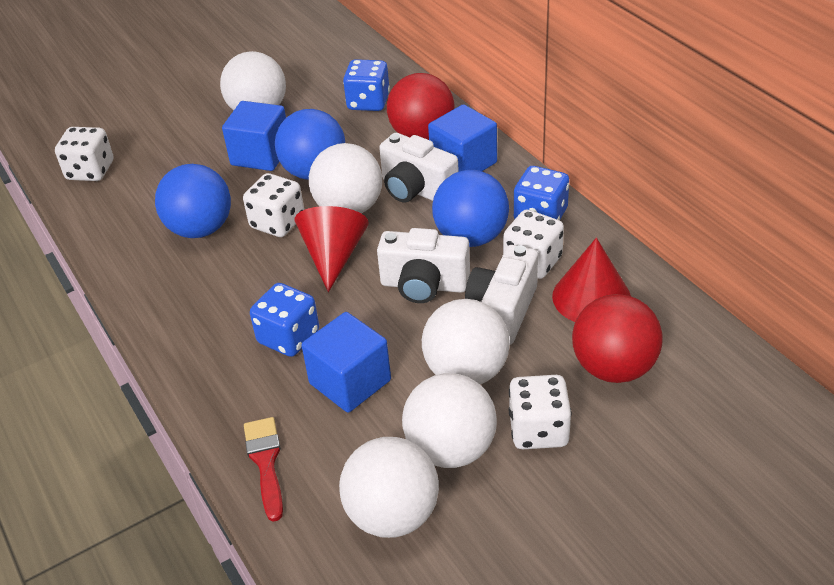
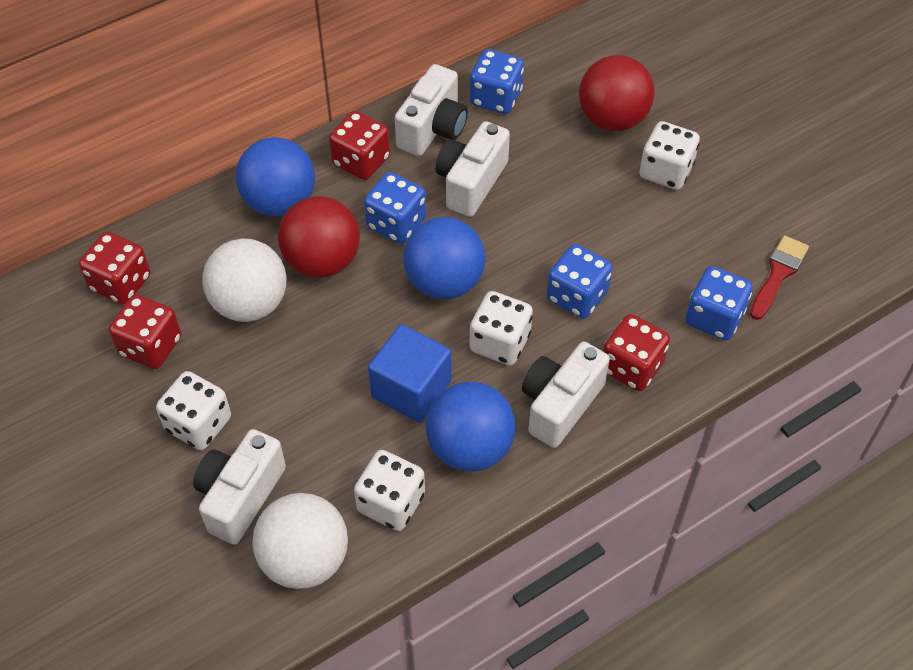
blue cube: [222,101,286,171] [302,312,391,413] [428,104,497,172] = 3 -> [368,324,451,423] = 1
blue dice: [250,283,319,357] [343,59,390,111] [514,166,569,220] = 3 -> [364,172,426,244] [470,49,524,114] [547,244,613,319] [685,266,753,340] = 4
red cone: [294,206,369,292] [552,238,631,322] = 2 -> none = 0
red dice: none = 0 -> [79,231,151,304] [109,294,181,369] [329,111,390,180] [603,314,670,391] = 4
white ball: [220,51,286,111] [309,143,382,214] [339,437,439,538] [402,373,497,468] [422,299,510,384] = 5 -> [202,238,287,322] [252,493,348,589] = 2
white camera: [377,228,470,303] [379,133,459,202] [465,245,538,345] = 3 -> [193,429,286,545] [395,64,468,156] [436,121,510,217] [522,342,610,448] = 4

